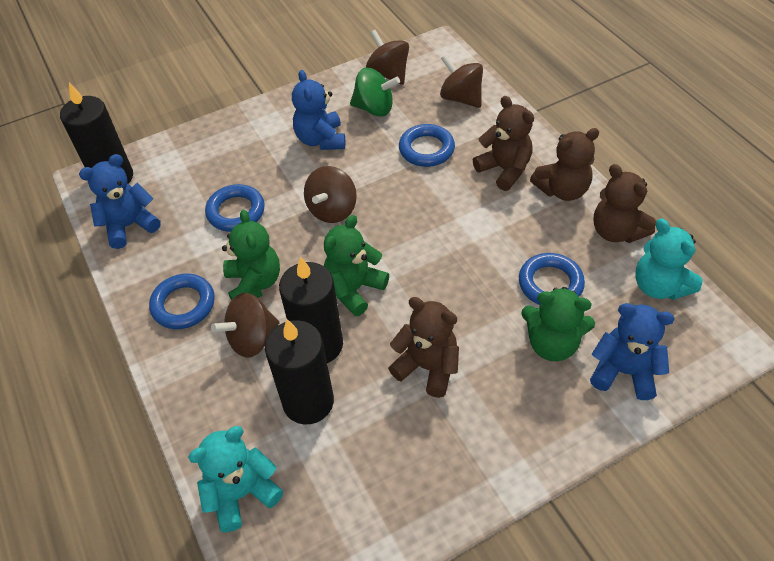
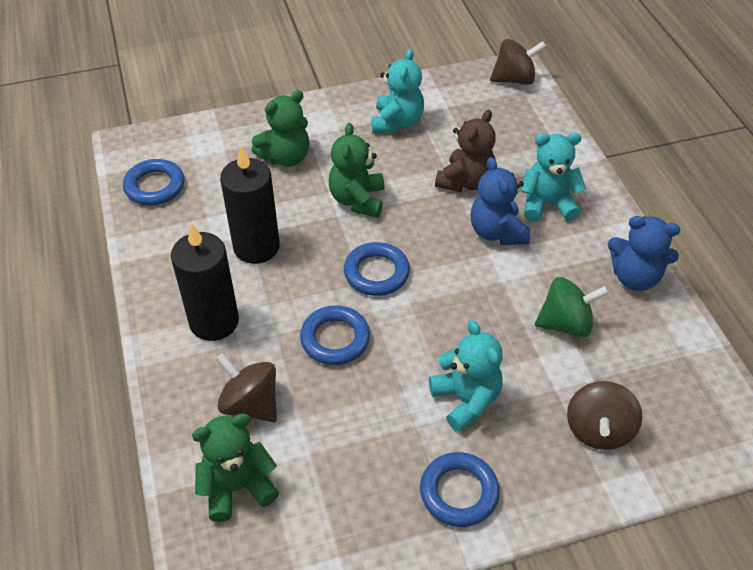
black candle: [60,83,133,184] [265,319,334,425] [279,257,343,363] = 3 -> [171,223,239,341] [220,146,280,264] = 2
blue teddy bear: [79,154,161,249] [292,70,345,150] [590,303,675,400] = 3 -> [471,157,530,245] [608,216,680,291] = 2
brown spinning top: [211,293,279,358] [304,166,357,223] [366,30,409,85] [440,55,483,108] = 4 -> [216,353,277,422] [490,39,546,85] [567,381,642,450] = 3
brown teddy bear: [388,297,459,398] [473,96,534,191] [530,128,599,201] [593,164,656,243] = 4 -> [435,110,496,192] = 1
turquoise teddy bear: [188,426,283,532] [635,218,703,300] = 2 -> [372,49,424,133] [429,320,503,432] [520,133,586,222] = 3

